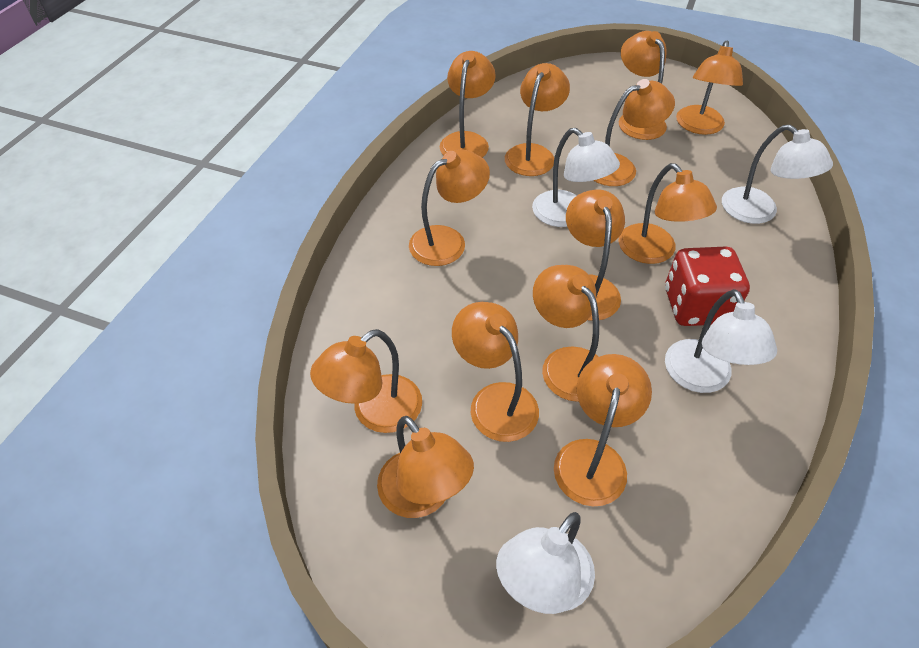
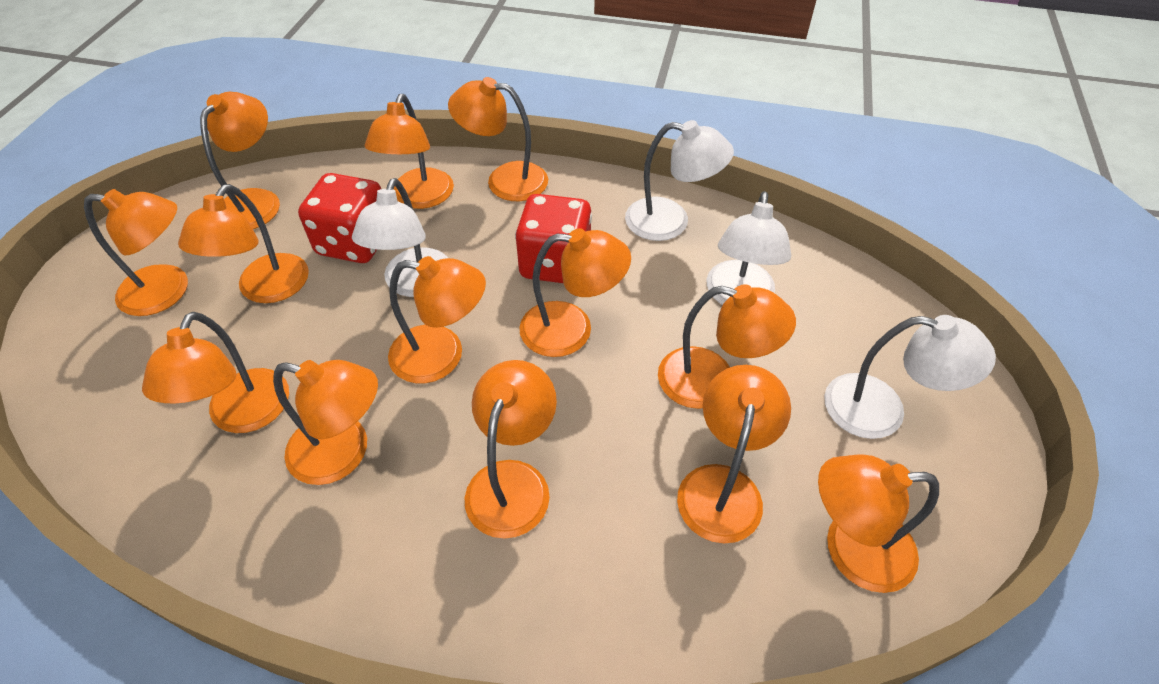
red dice: [665,247,750,326] = 1 -> [298,173,381,263] [515,194,592,283] = 2

